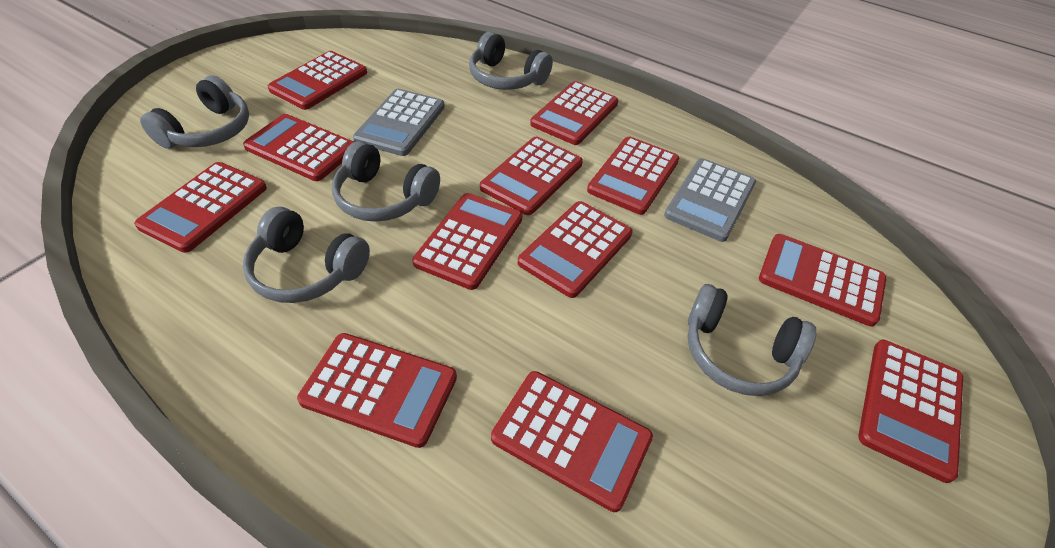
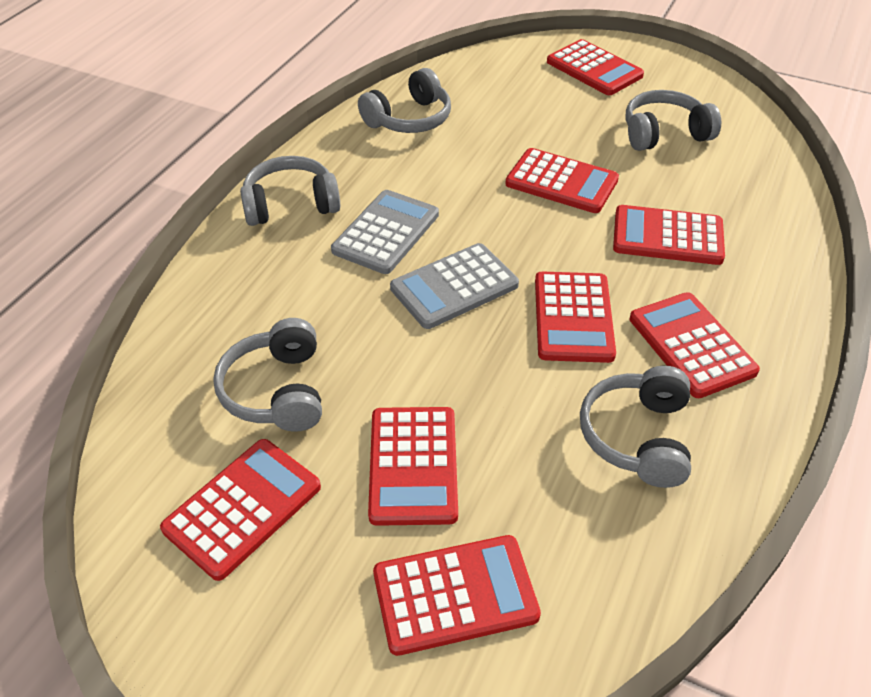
red calculator: [134,162,267,253] [243,114,354,181] [268,51,367,110] [297,333,457,448] [412,193,522,290] [480,137,583,215] [491,371,653,512] [518,201,632,298] [530,81,618,145] [587,137,679,215] [759,234,886,326] [858,339,963,483] = 12 -> [160,439,321,581] [368,407,458,526] [373,535,541,656] [505,148,619,213] [535,271,616,363] [547,39,644,95] [613,205,725,265] [630,292,760,398] = 8

